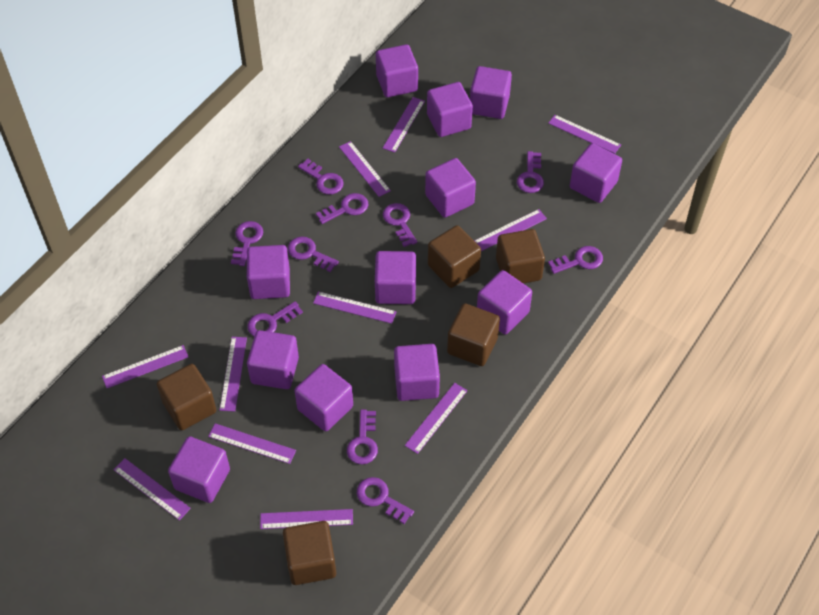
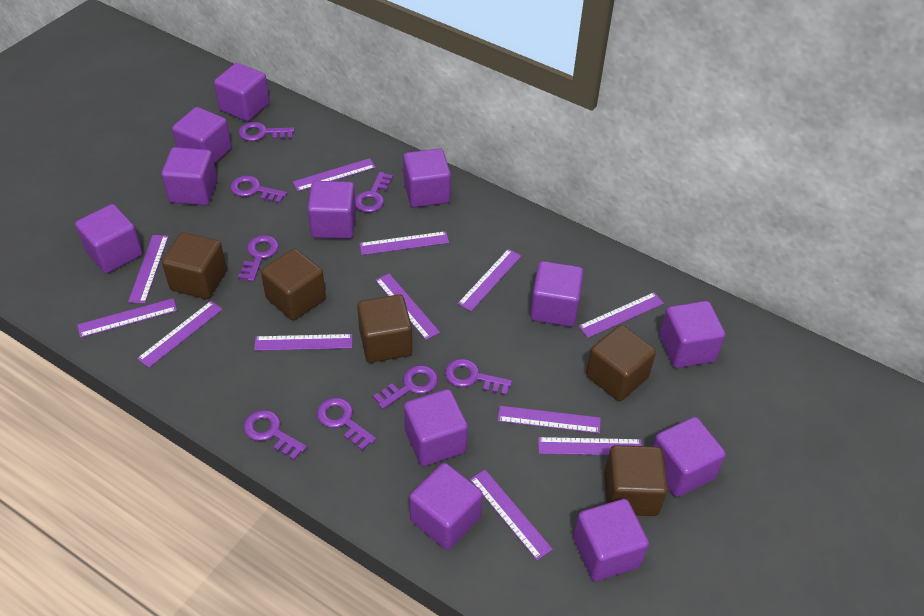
purple key: [231,221,263,266] [247,301,303,336] [288,237,339,272] [298,159,344,195] [316,193,368,224] [347,409,378,464] [357,477,414,524] [383,203,417,247] [517,151,544,193] [548,246,603,274] = 10 -> [230,175,287,203] [238,122,294,141] [238,235,279,282] [244,410,307,460] [317,398,376,451] [355,172,393,213] [373,365,438,410] [445,359,512,395] = 8
purple ruler: [102,345,188,388] [113,458,191,520] [208,423,296,464] [220,337,247,412] [260,509,353,529] [313,291,397,324] [339,141,391,197] [383,97,425,153] [405,383,467,454] [474,209,547,251] [548,115,621,154] = 11 -> [77,298,177,338] [128,235,169,304] [137,301,223,368] [254,334,352,351] [293,158,376,192] [359,231,449,255] [375,273,440,340] [458,249,521,311] [470,470,553,560] [498,406,601,433] [538,437,642,455] [578,292,664,338] = 12

